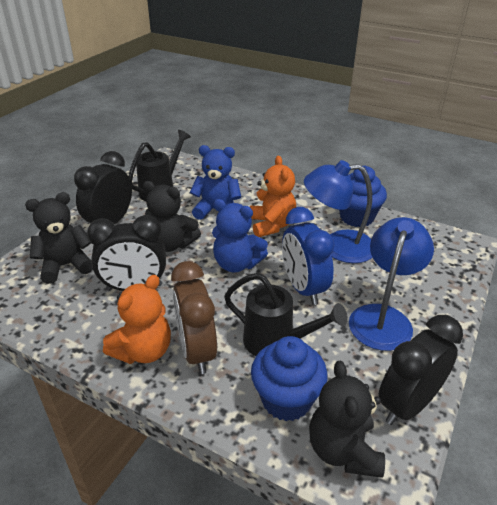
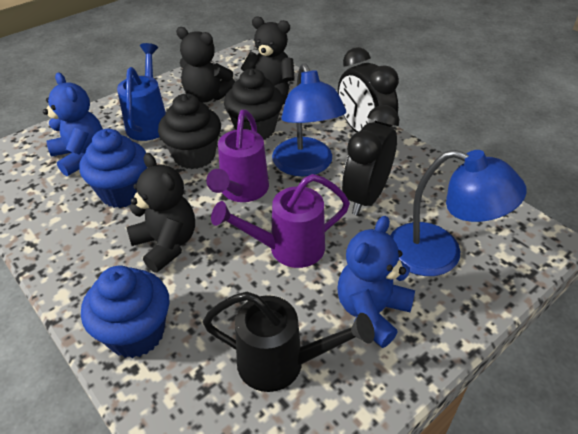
black clock: [74,151,132,224] [87,215,166,291] [378,315,463,425] = 3 -> [338,47,399,133] [342,105,399,215] = 2
black cupcake: none = 0 -> [158,94,221,169] [224,69,283,140] = 2
black watering can: [129,130,191,202] [224,273,348,356] = 2 -> [203,292,375,392] = 1
blue clock: [282,207,334,305] = 1 -> none = 0
blue watering can: none = 0 -> [117,43,166,141] = 1
brown clock: [171,261,217,374] = 1 -> none = 0
orange teddy bear: [103,275,171,364] [250,156,296,237] = 2 -> none = 0
purple watering can: none = 0 -> [206,110,269,202] [211,174,350,268] = 2

